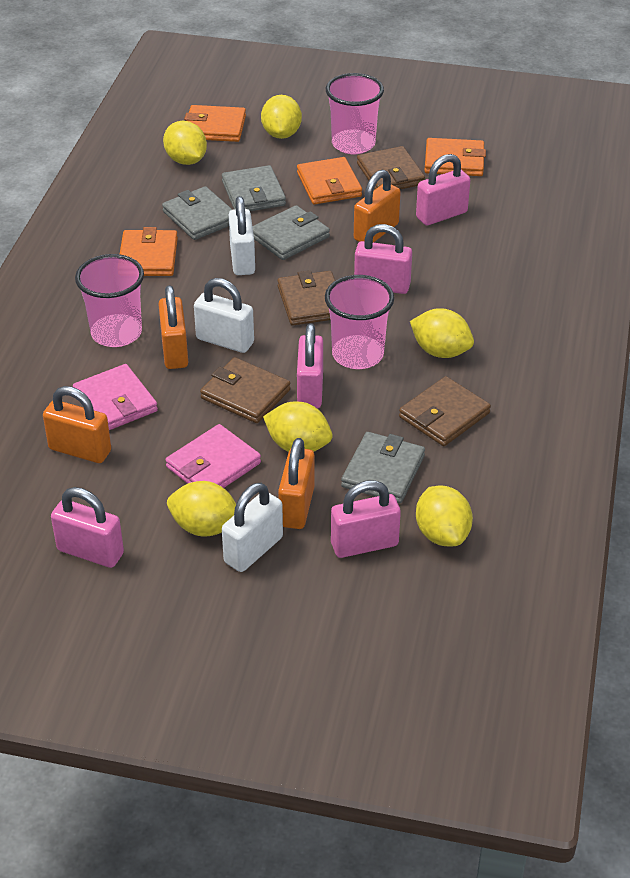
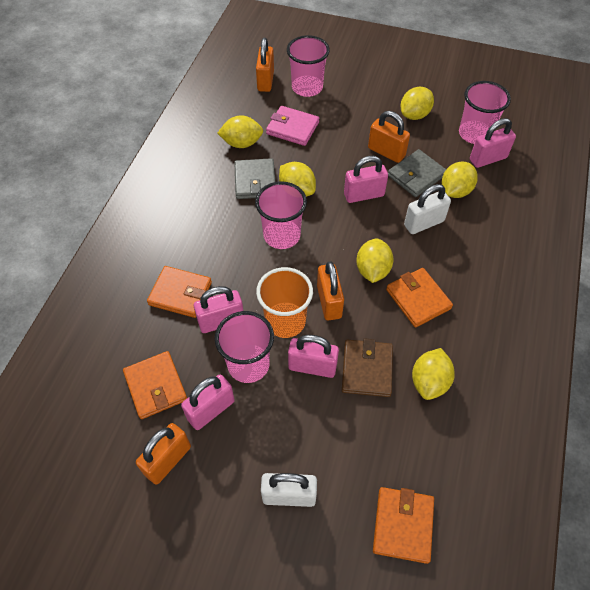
brown wallet: [200,357,291,423] [277,270,335,325] [357,146,425,190] [399,376,491,446] = 4 -> [342,338,393,397] = 1
grey wallet: [162,186,233,240] [222,165,286,211] [252,205,330,260] [341,432,425,503] = 4 -> [234,158,275,199] [388,149,446,197] = 2
orange cup: none = 0 -> [256,267,313,338] = 1
pink cup: [75,254,144,347] [325,275,394,369] [326,73,384,154] = 3 -> [215,311,274,383] [255,181,307,249] [287,35,330,97] [459,81,511,144] = 4
pink wallet: [73,364,158,430] [166,424,261,488] = 2 -> [266,106,319,146] = 1
white padlock: [194,278,254,353] [222,483,283,572] [229,196,255,275] = 3 -> [261,473,317,507] [404,184,451,234] = 2

